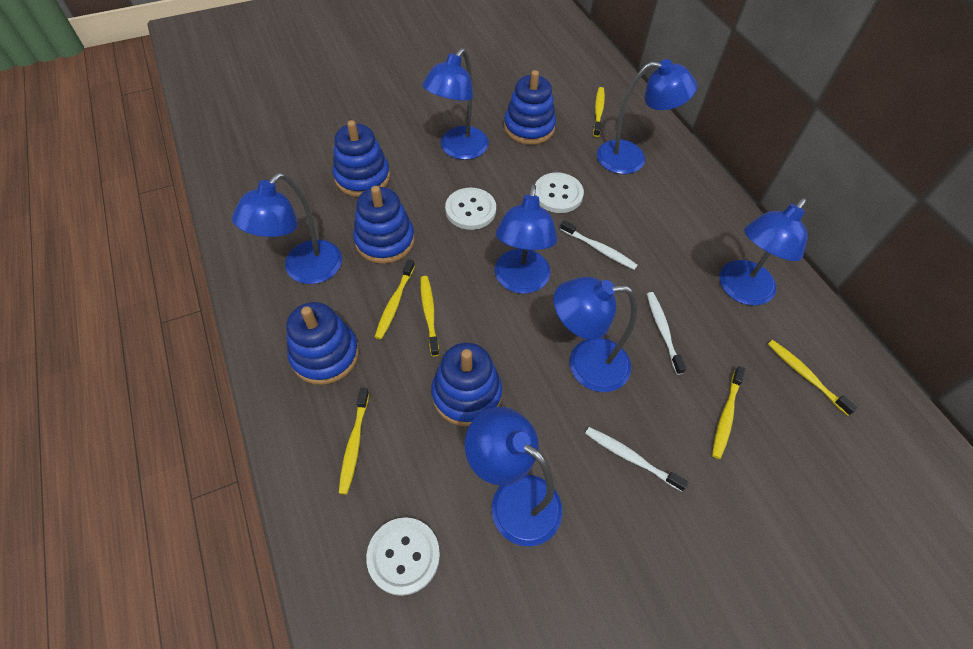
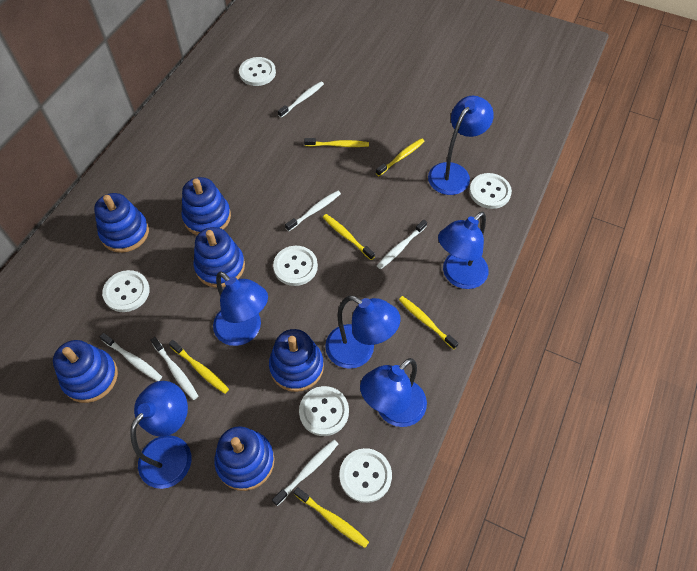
blue lamp: [232,173,342,284] [422,48,489,160] [465,407,562,546] [495,184,558,294] [554,277,637,392] [597,59,697,174] [719,198,808,306] = 7 -> [130,381,191,489] [213,271,268,346] [325,296,401,369] [360,358,427,427] [428,96,494,195] [438,212,489,289] = 6
blue stacking toy: [286,302,359,385] [333,120,390,197] [353,186,415,264] [431,342,502,426] [504,70,556,145] = 5 -> [53,340,118,403] [94,193,149,253] [181,177,231,235] [194,227,245,287] [214,426,275,491] [269,329,324,392] = 6
white button: [366,517,440,596] [445,188,496,230] [535,172,584,213] = 3 -> [102,270,150,312] [239,57,276,86] [273,246,318,286] [299,386,349,436] [339,448,392,503] [469,173,512,209] = 6
white toothbrush: [560,220,638,270] [585,427,689,492] [647,292,686,375] = 3 -> [100,333,162,381] [150,337,198,400] [272,440,338,506] [278,81,324,118] [285,190,341,231] [377,219,427,269] = 6

